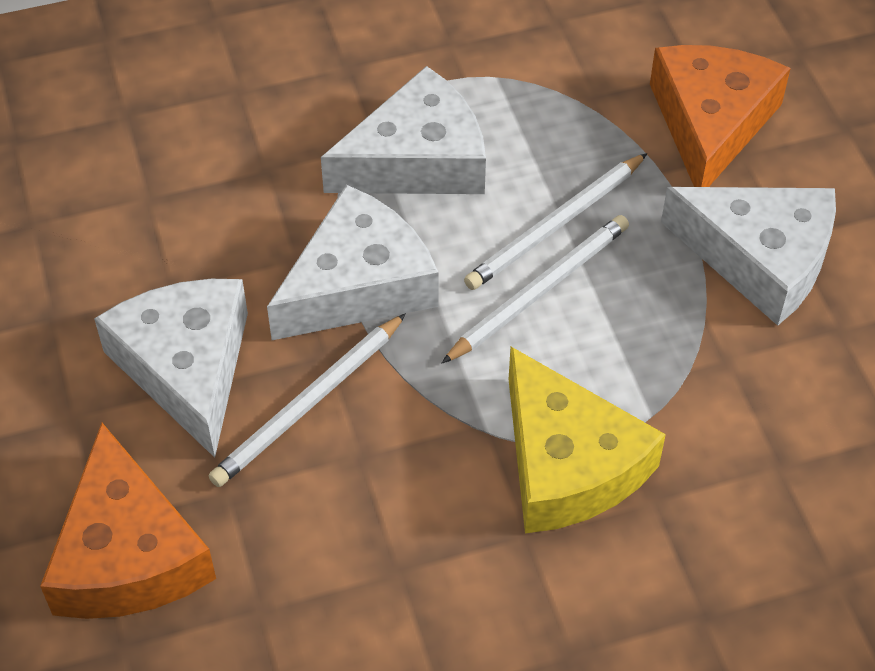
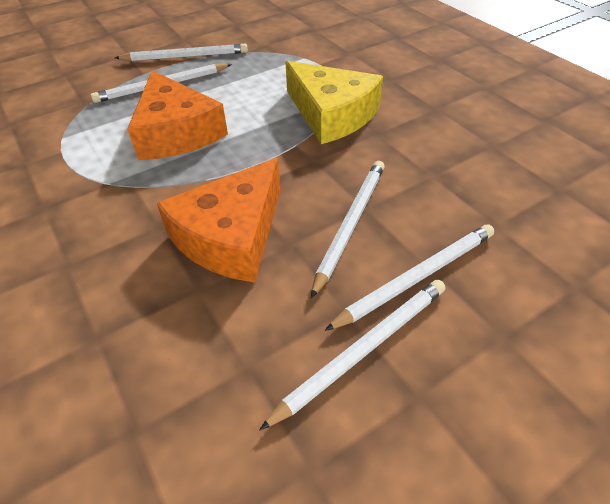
white cheese: [94,279,248,458] [267,185,438,340] [321,66,486,194] [661,187,836,326] = 4 -> none = 0
white pencil: [209,313,406,487] [441,215,629,364] [464,153,648,290] = 3 -> [91,64,232,103] [115,44,248,61] [259,280,445,431] [311,161,385,298] [324,224,494,331] = 5

